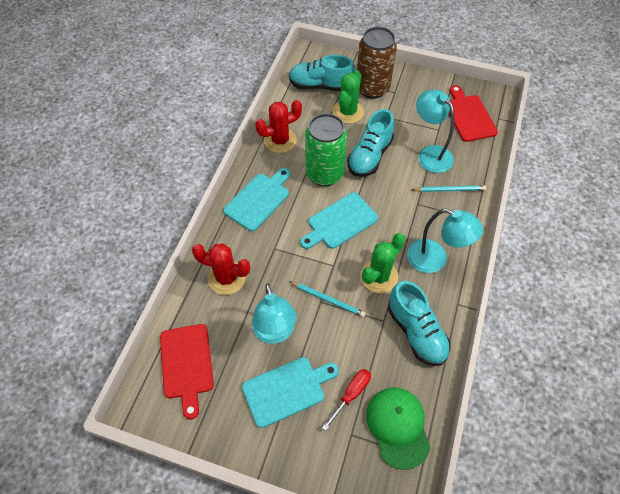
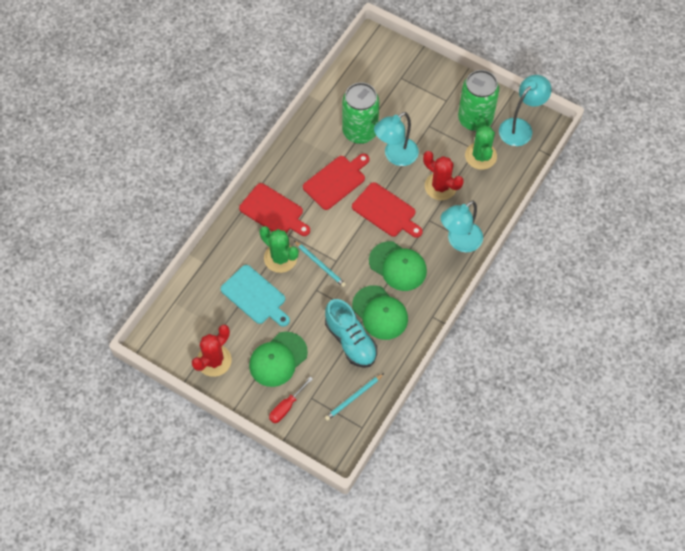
brown can: [357,27,397,99] = 1 -> none = 0
green can: [305,113,347,186] = 1 -> [342,82,379,144] [458,70,499,131] = 2
green cap: [366,387,431,470] = 1 -> [249,332,308,387] [352,285,408,340] [369,241,427,291] = 3
red cutting board: [160,324,214,419] [449,85,498,142] = 2 -> [239,183,310,236] [303,153,370,210] [352,182,423,238] = 3
turquoise cutting board: [223,168,290,231] [242,357,339,428] [300,192,378,249] = 3 -> [221,265,290,327] = 1
turquoise shoe: [289,55,355,91] [347,109,394,177] [388,281,450,366] = 3 -> [325,299,377,368] = 1

